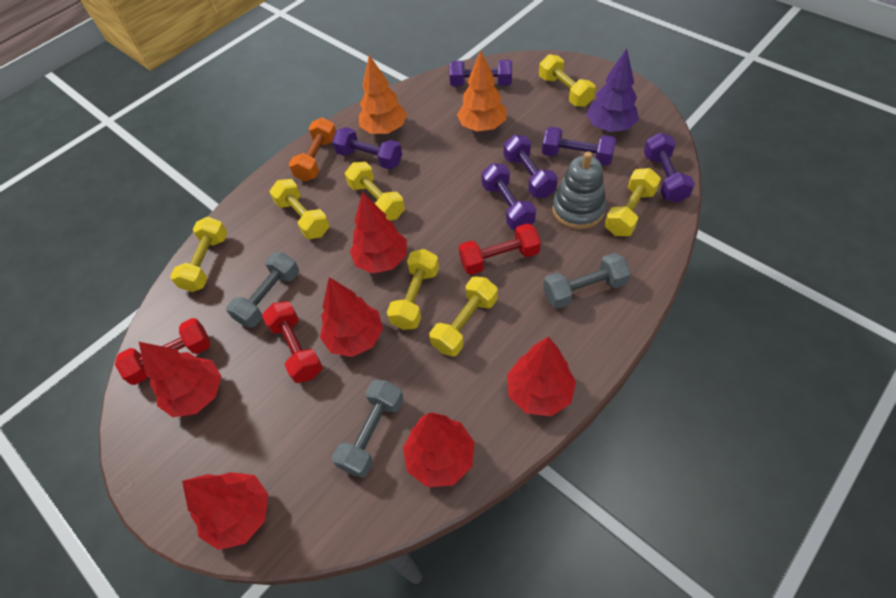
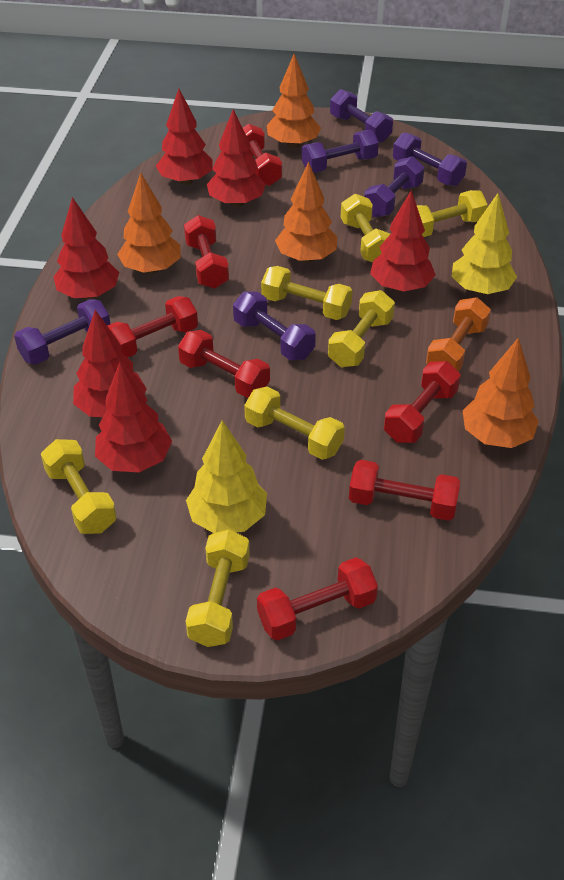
grey dumbbell: [226,252,299,328] [332,379,404,478] [543,253,631,309] = 3 -> none = 0
grey stacking toy: [552,152,606,229] = 1 -> none = 0
orange tree: [359,55,407,134] [457,50,506,131] = 2 -> [117,173,181,274] [267,54,321,148] [275,162,337,263] [462,337,539,448] = 4
purple tree: [586,48,639,132] = 1 -> none = 0
red dumbbell: [115,318,210,385] [262,301,323,383] [459,223,541,275] = 3 -> [107,296,198,358] [178,330,270,398] [184,215,229,289] [243,124,282,186] [257,557,378,640] [349,460,460,521] [384,361,461,443] = 7
yellow tree: none = 0 -> [186,420,267,533] [451,193,517,295] = 2

